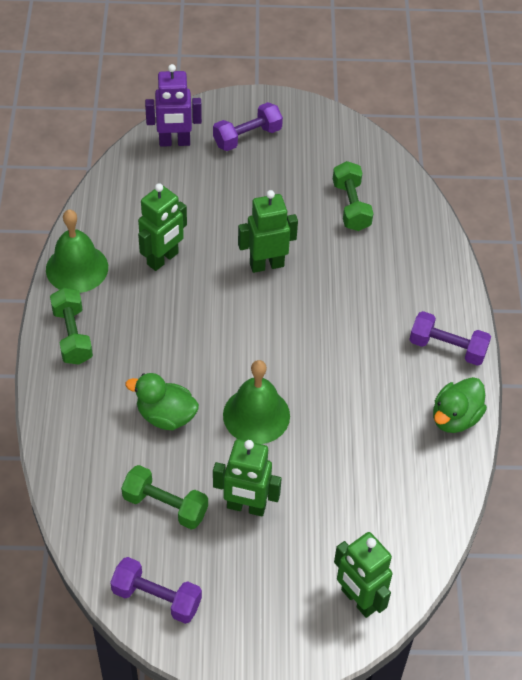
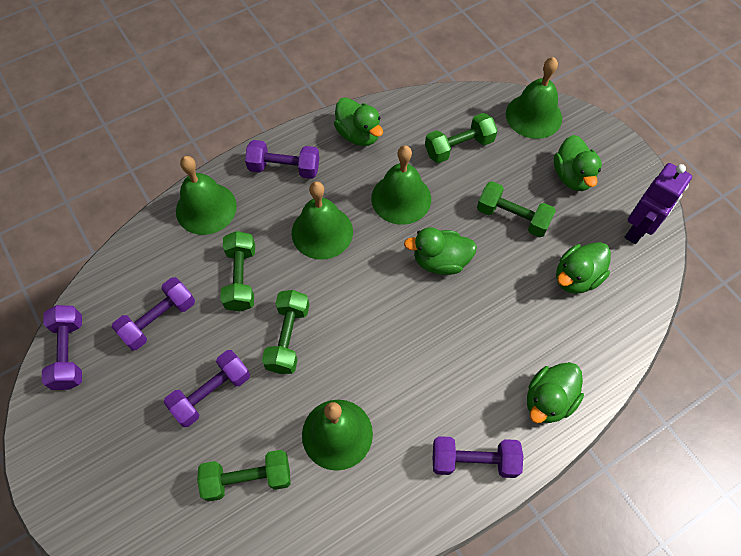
green bell: [46,209,108,293] [223,360,290,444] = 2 -> [176,156,237,235] [292,181,353,259] [302,400,373,471] [371,145,431,225] [506,57,562,139] = 5
green duck: [125,373,199,430] [433,377,487,433] = 2 -> [334,97,383,146] [404,227,477,275] [527,362,584,423] [554,135,602,191] [556,242,611,294] = 5
green dumbbell: [50,288,93,365] [121,465,208,529] [333,161,373,231] = 3 -> [197,450,291,502] [220,231,255,312] [262,290,309,374] [425,113,498,163] [477,181,556,237] = 5
green robot: [138,183,187,271] [213,439,282,516] [238,190,298,273] [334,532,392,618] = 4 -> none = 0
purple dumbbell: [110,557,202,624] [213,102,283,151] [409,311,491,366] = 3 -> [42,305,82,390] [112,277,195,350] [164,350,250,427] [245,140,319,179] [433,436,523,478] = 5

